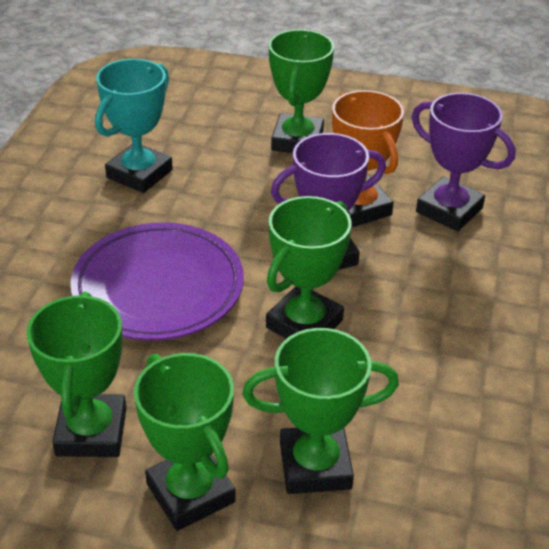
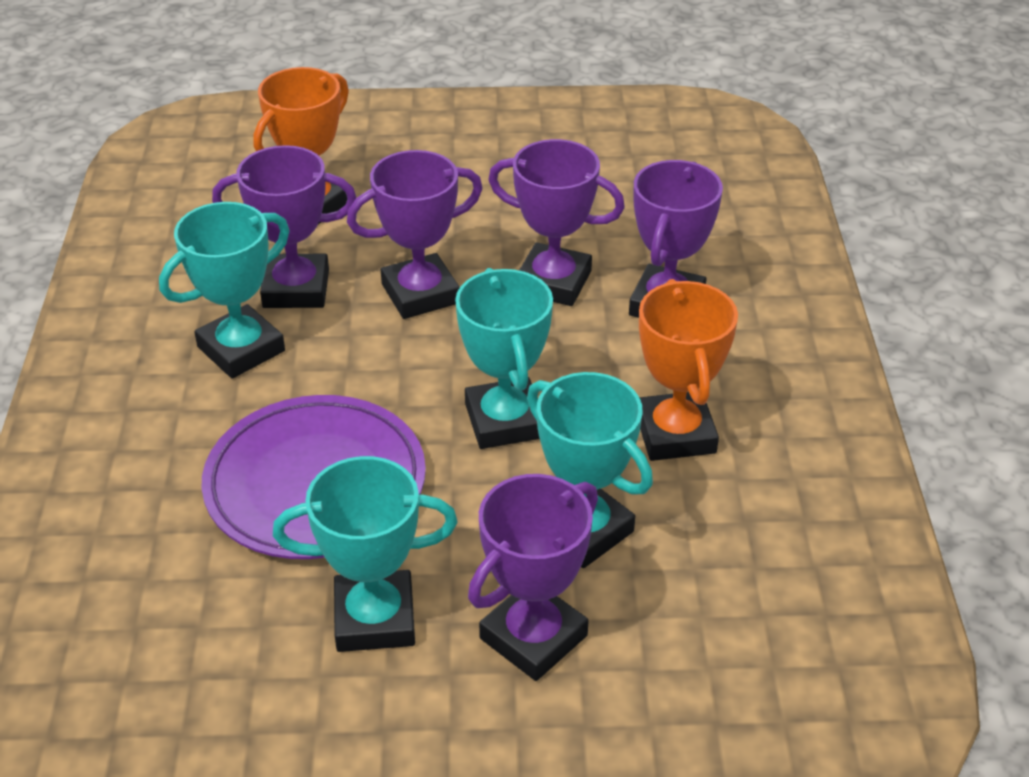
green trophy: [26,292,127,457] [134,353,236,531] [242,328,399,494] [266,196,352,339] [269,29,334,153] = 5 -> none = 0
orange trophy: [332,90,404,228] = 1 -> [253,67,349,224] [639,279,738,461] = 2
purple trophy: [271,133,386,270] [412,93,516,231] = 2 -> [212,145,356,308] [347,150,483,319] [468,474,598,681] [488,139,625,306] [629,160,723,318] = 5
turquoise trophy: [95,59,173,193] = 1 -> [159,202,289,378] [273,456,458,652] [455,268,553,449] [527,372,653,568] = 4

